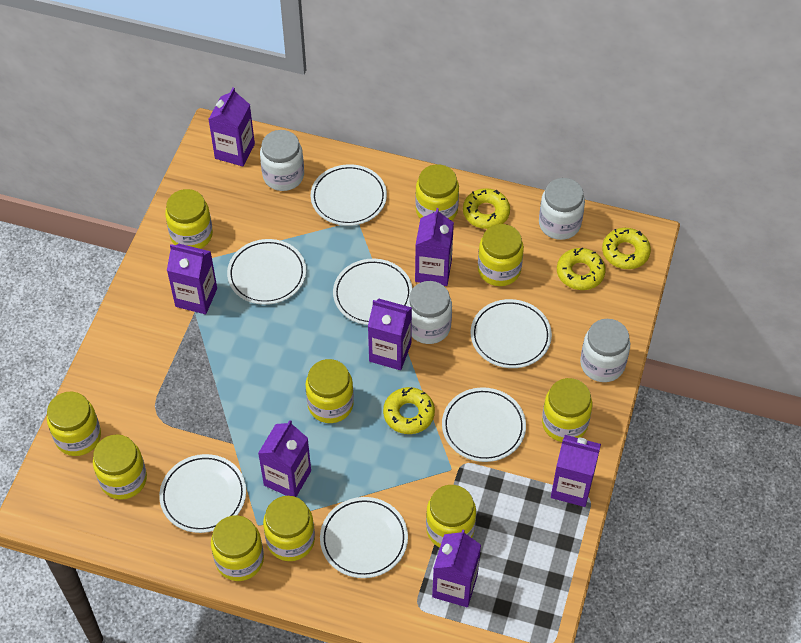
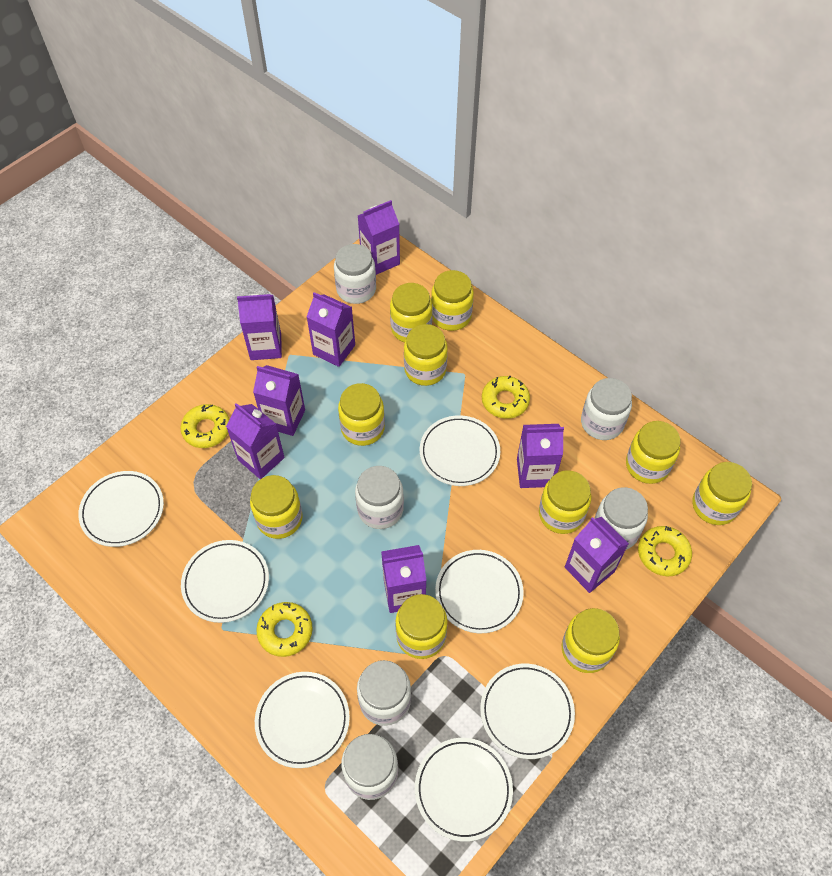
purple carton: [167,244,217,314] [208,88,255,166] [258,420,311,497] [368,299,412,370] [415,208,454,286] [432,529,481,607] [551,435,601,507] = 7 -> [226,403,285,479] [237,293,282,360] [253,365,305,436] [307,292,355,367] [358,200,400,275] [381,545,427,613] [517,424,564,488] [565,517,629,593] = 8
white jar: [260,130,304,191] [407,281,452,344] [539,178,585,240] [580,319,630,382] = 4 -> [334,244,376,304] [341,734,398,800] [355,466,404,529] [357,660,411,726] [581,378,632,440] [594,487,648,550] = 6

